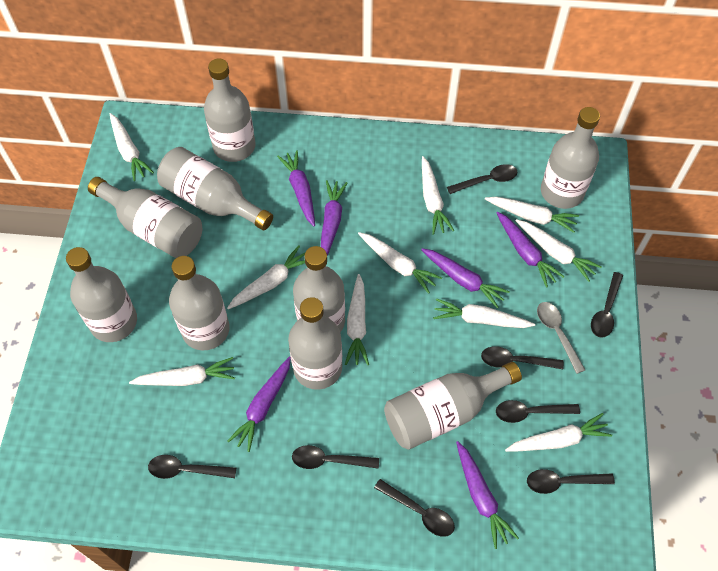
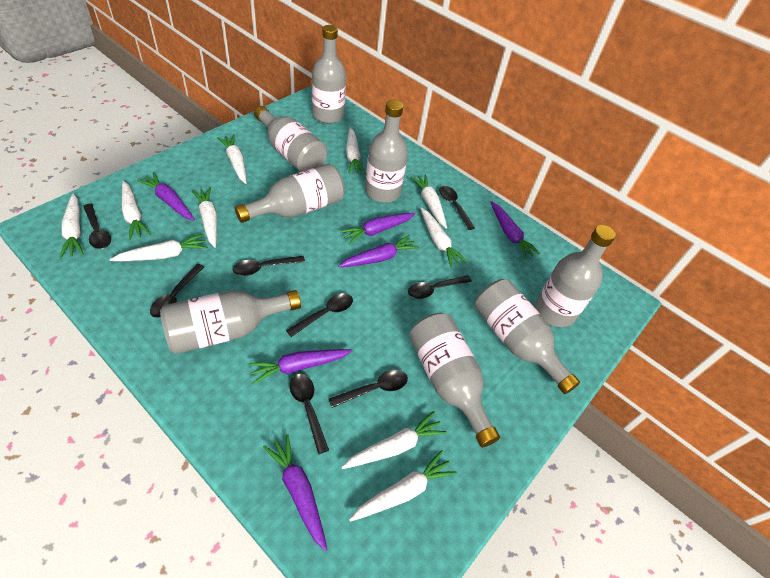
grey bottle: [66,247,137,342] [88,177,202,258] [157,147,273,230] [169,256,229,351] [204,59,256,162] [288,297,342,390] [293,246,345,332] [384,362,522,450] [541,107,600,209] = 9 -> [160,290,301,354] [235,164,345,223] [254,106,327,172] [312,25,346,124] [365,100,408,203] [409,313,500,447] [475,279,580,394] [535,225,616,327] = 8
grey spoon: [537,302,585,374] = 1 -> none = 0

